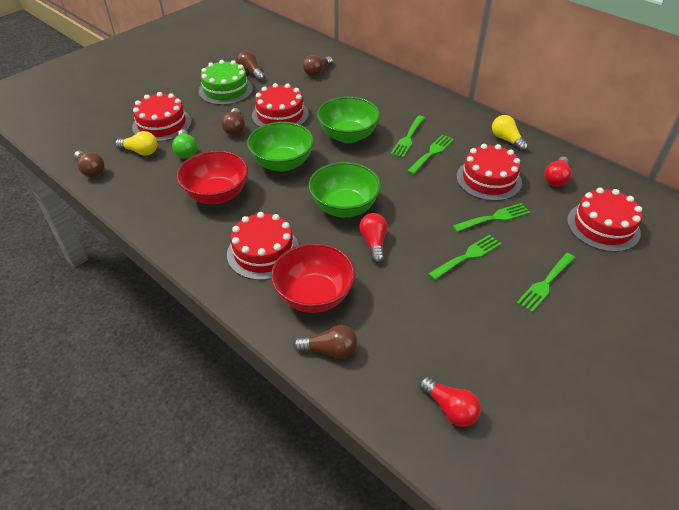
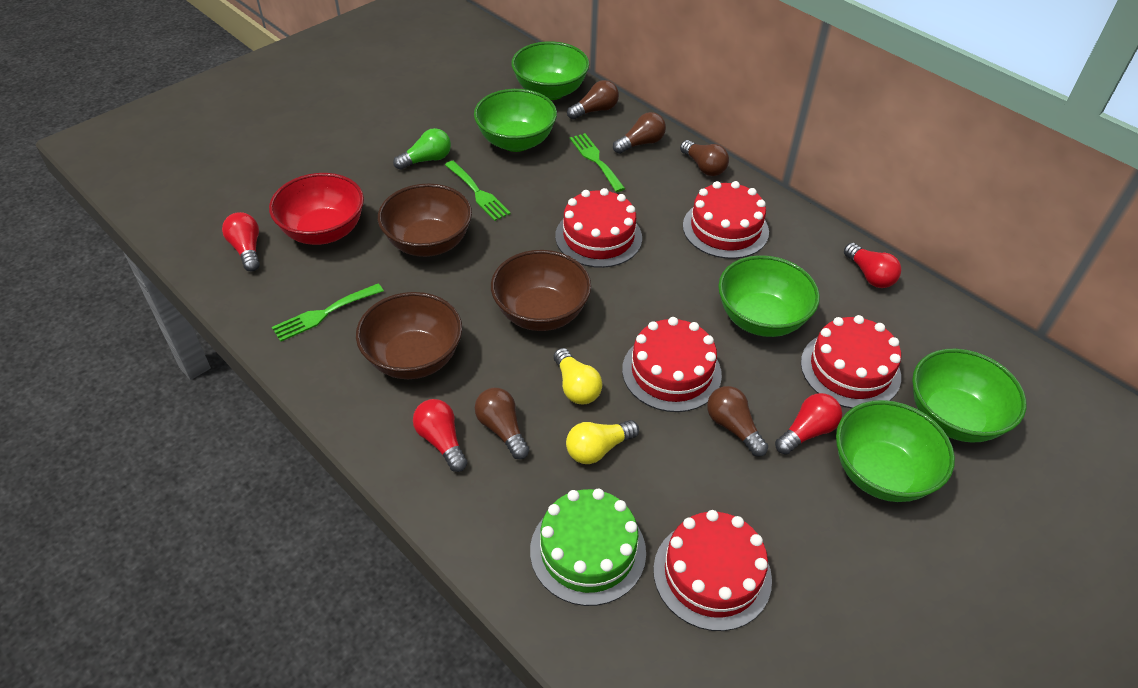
brown bowl: none = 0 -> [356,292,462,379] [378,183,472,257] [491,250,591,331] = 3
green bowl: [247,122,314,172] [309,162,381,217] [317,96,380,143] = 3 -> [474,89,557,152] [512,41,589,100] [718,255,820,337] [836,400,955,502] [912,348,1026,443] = 5
green fork: [390,116,425,158] [407,135,454,175] [428,235,501,280] [453,203,530,232] [517,253,575,312] = 5 -> [272,283,384,342] [445,161,511,221] [570,133,625,192] = 3
red bowl: [177,150,248,204] [271,243,355,313] = 2 -> [269,173,364,245] = 1
red light bulb: [359,213,387,263] [419,376,481,427] [544,156,572,187] = 3 -> [222,212,260,271] [413,399,468,472] [775,393,842,455] [844,243,901,288] = 4

